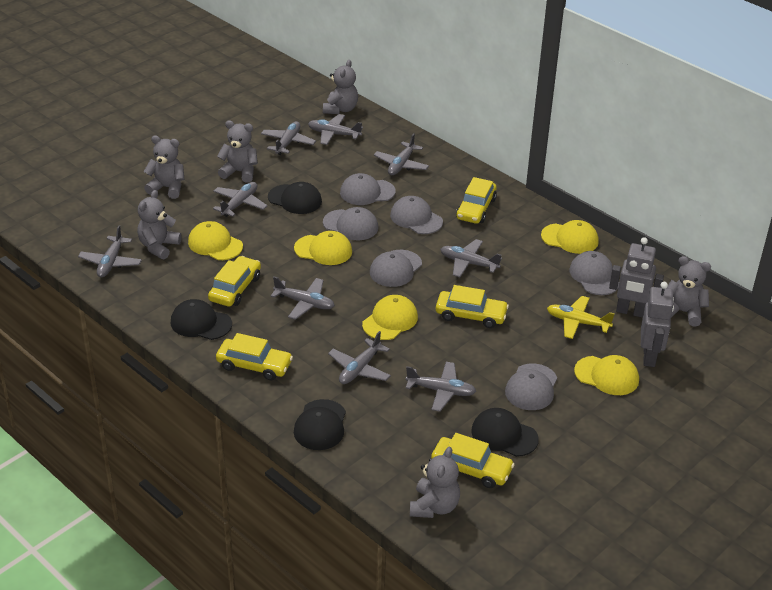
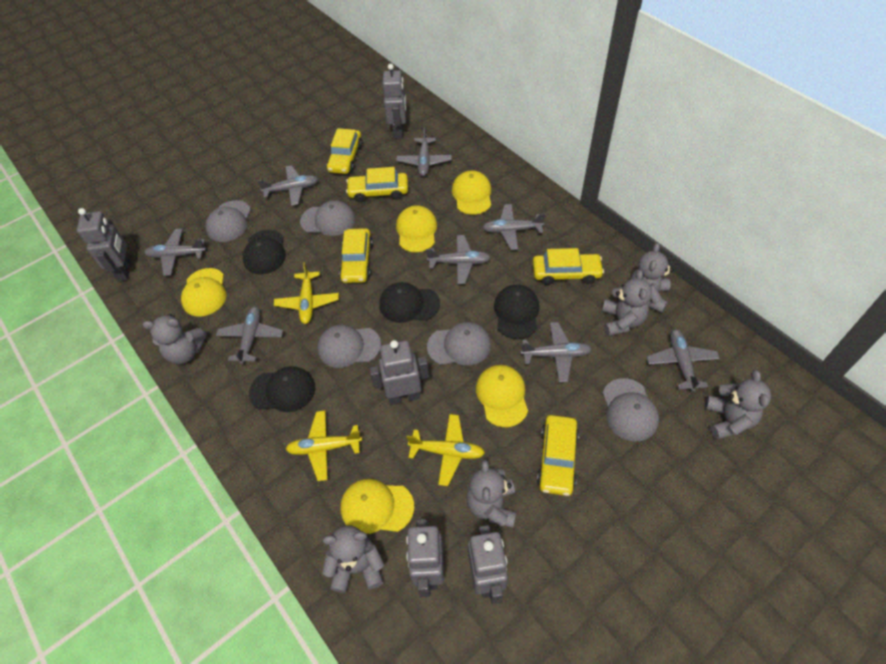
grey cap: [323,207,378,240] [340,173,395,205] [370,250,422,287] [390,196,443,234] [505,363,557,410] [570,251,619,295] = 6 -> [206,200,251,242] [300,200,355,236] [317,325,381,368] [427,322,491,365] [603,378,659,441] = 5
grey plane: [78,225,142,277] [213,182,267,217] [261,121,316,155] [270,277,335,320] [308,114,363,145] [328,331,391,384] [374,133,429,175] [406,362,476,412] [440,239,502,277] = 9 -> [144,229,206,276] [216,307,283,365] [257,165,318,206] [396,127,452,177] [426,235,491,284] [482,204,545,250] [521,322,592,382] [646,329,720,392] = 8
grey robot: [609,237,664,318] [641,282,674,367] = 2 -> [77,208,131,282] [369,340,429,405] [382,64,406,139] [406,519,444,597] [468,525,508,604] = 5
yellow plane: [547,296,615,339] = 1 -> [274,262,339,324] [286,411,362,481] [407,414,485,486] = 3

